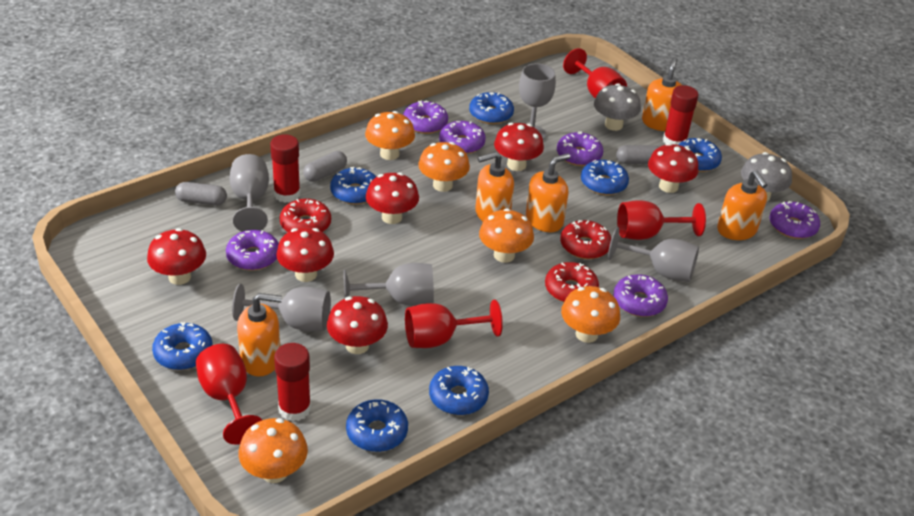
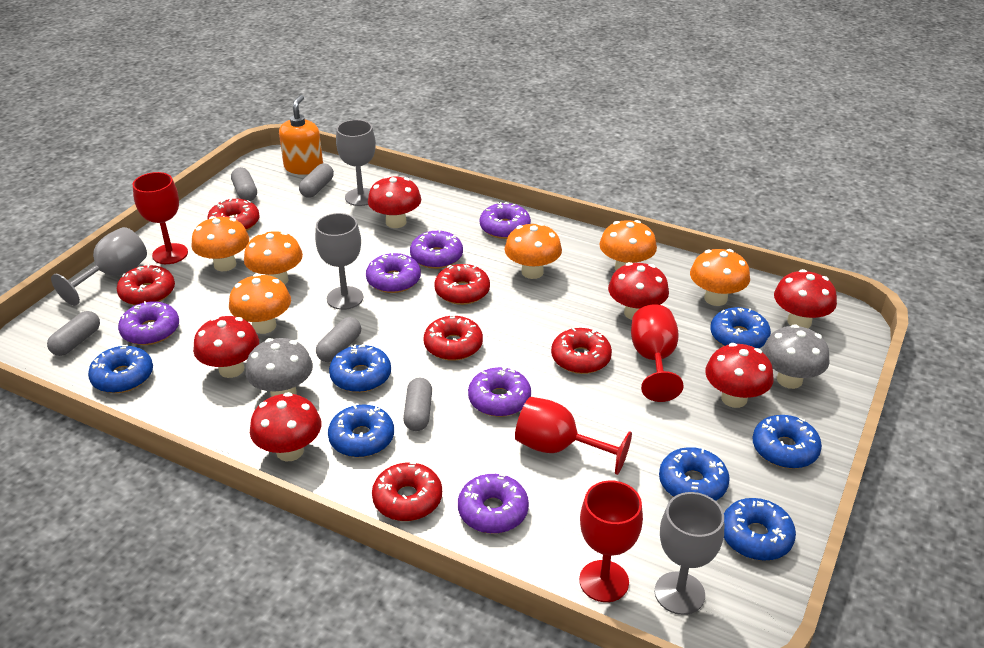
grey capsule: [175,182,227,206] [303,151,347,182] [616,145,659,164] = 3 -> [47,311,100,356] [231,167,257,201] [299,164,334,198] [316,317,361,362] [403,378,432,431] = 5
grey goblet: [229,154,269,232] [232,284,331,331] [343,263,434,306] [519,63,556,140] [608,227,699,282] = 5 -> [51,227,147,306] [315,213,363,310] [336,120,376,206] [655,492,724,615] = 4
orange mushroom: [238,418,308,483] [365,111,415,160] [418,142,470,192] [479,208,534,263] [561,286,620,343] = 5 -> [191,216,249,271] [229,273,291,334] [244,231,303,284] [505,223,562,279] [599,220,657,271] [690,249,750,306] = 6
orange soap dispenser: [237,293,282,376] [475,152,514,221] [526,153,570,232] [642,57,682,131] [717,170,767,240] = 5 -> [279,95,323,175] = 1
red donut: [280,199,331,232] [545,262,599,302] [560,220,611,259] = 3 -> [117,264,175,305] [207,199,260,231] [372,462,442,521] [423,315,483,361] [434,264,490,305] [551,328,612,374] = 6
red glue stick: [270,134,300,203] [274,343,311,422] [663,85,698,145] = 3 -> none = 0

